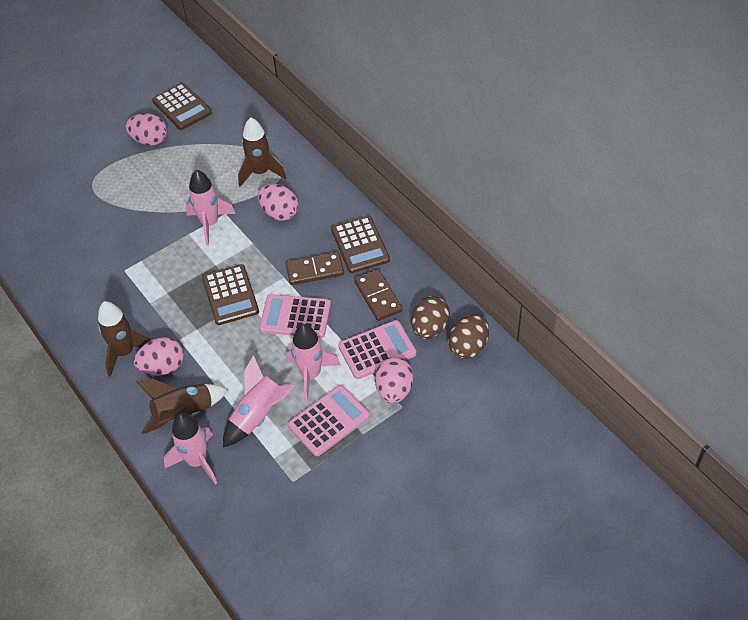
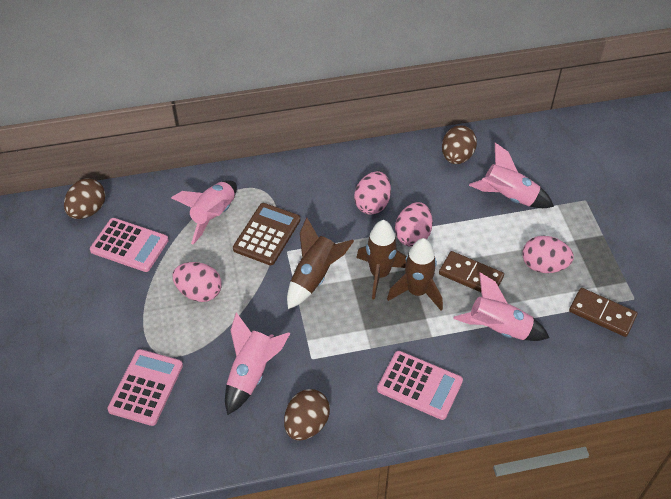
brown calculator: [152,83,212,130] [202,264,259,325] [331,216,390,273] = 3 -> [233,203,300,265] = 1
brown egg: [411,296,450,339] [448,314,489,359] = 2 -> [64,178,105,219] [284,389,330,441] [442,125,477,164] = 3

